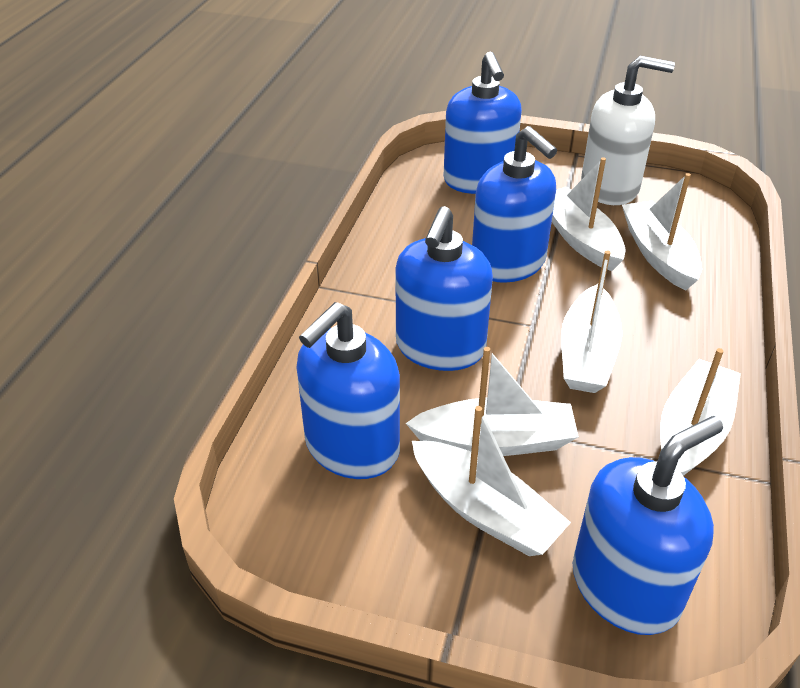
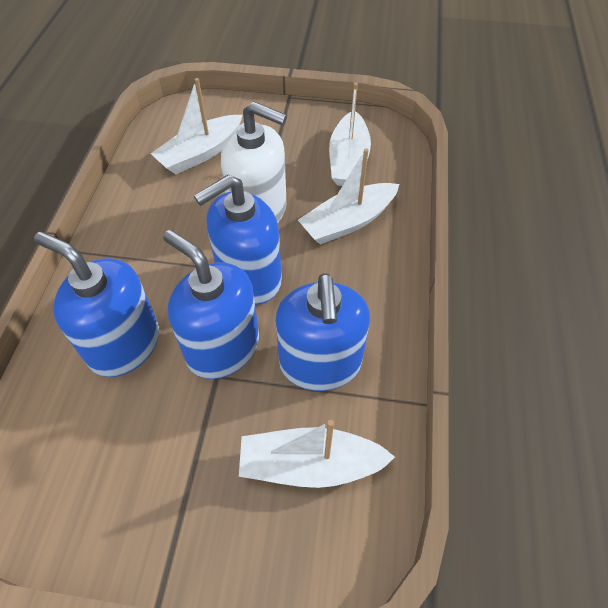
blue soap dispenser: [296,302,400,479] [395,206,493,371] [444,52,522,194] [472,126,557,283] [573,416,723,635] = 5 -> [34,232,159,377] [163,230,259,379] [194,175,282,305] [276,273,370,391] = 4
white boat: [406,347,579,456] [412,406,571,556] [552,157,626,271] [561,251,622,393] [622,173,702,291] [660,348,741,476] = 6 -> [150,78,243,174] [239,420,395,488] [298,148,399,245] [329,83,371,186] = 4

